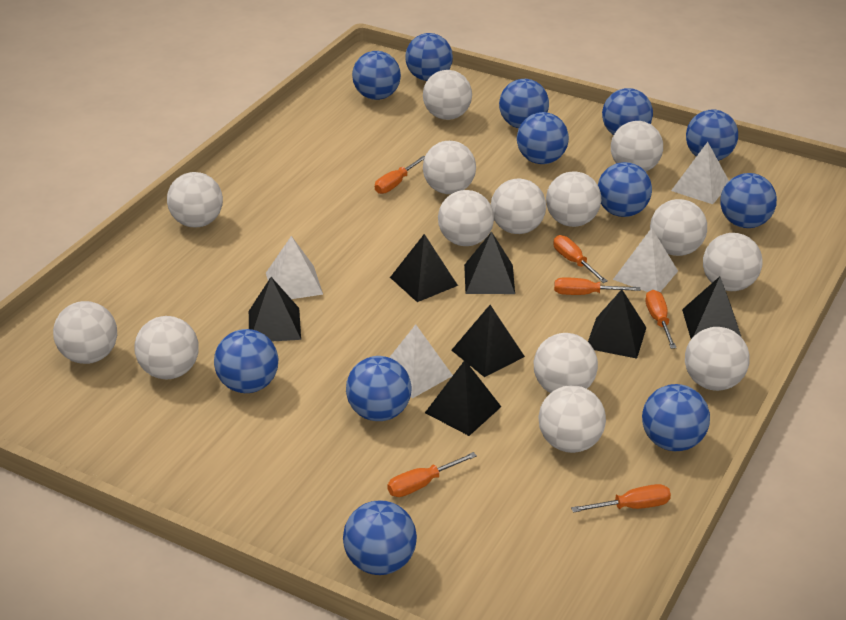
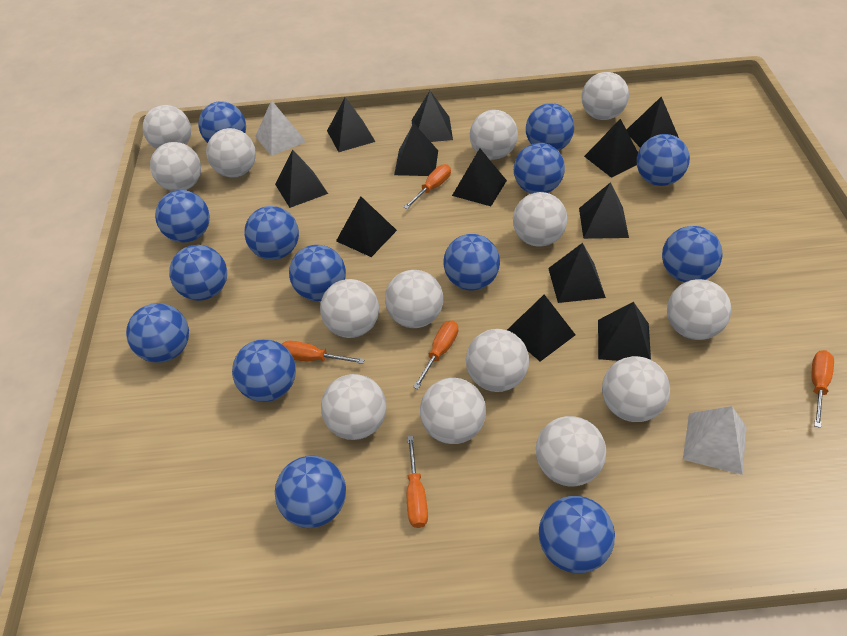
black pyramid: [249,277,301,341] [390,234,458,302] [425,360,501,436] [451,305,525,377] [464,231,515,294] [588,289,646,359] [682,276,741,339] = 7 -> [275,150,328,208] [327,97,375,152] [336,196,397,257] [394,123,438,176] [412,91,453,142] [452,148,507,206] [507,295,576,362] [548,243,606,303] [579,182,629,239] [584,119,638,178] [598,302,651,361] [626,96,679,148] = 12
blue ball: [214,329,279,393] [343,500,417,575] [346,356,411,421] [352,51,401,100] [405,33,453,81] [499,79,549,128] [517,112,569,164] [598,162,652,217] [602,88,653,135] [642,384,710,451] [686,109,738,161] [720,173,777,228] = 12 -> [126,303,189,363] [155,190,210,243] [169,245,227,301] [198,101,246,143] [232,339,296,402] [244,206,299,260] [275,456,346,528] [289,245,346,301] [443,234,500,290] [514,143,565,194] [526,103,574,151] [539,496,615,573] [637,134,690,186] [662,226,722,282] = 14
orange screwdriver: [375,156,425,194] [387,452,477,497] [554,235,608,283] [554,277,641,295] [571,484,671,513] [645,290,677,349] = 6 -> [282,341,365,364] [403,164,451,209] [407,436,428,528] [413,321,458,389] [812,350,834,428] = 5
white pyramid: [266,236,323,299] [389,324,453,399] [613,228,678,292] [671,142,729,204] = 4 -> [255,100,306,156] [683,406,746,475] = 2

